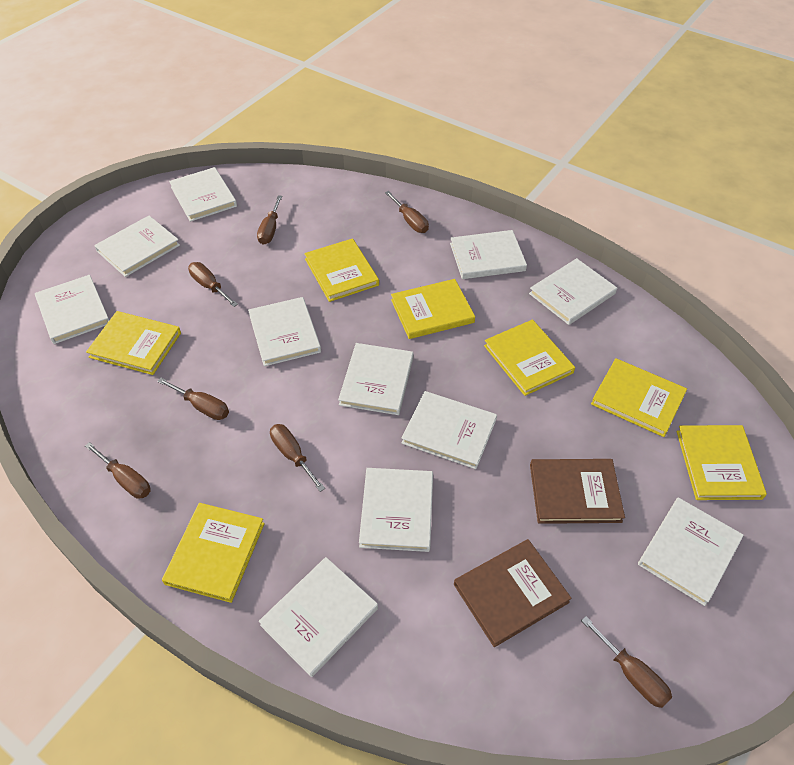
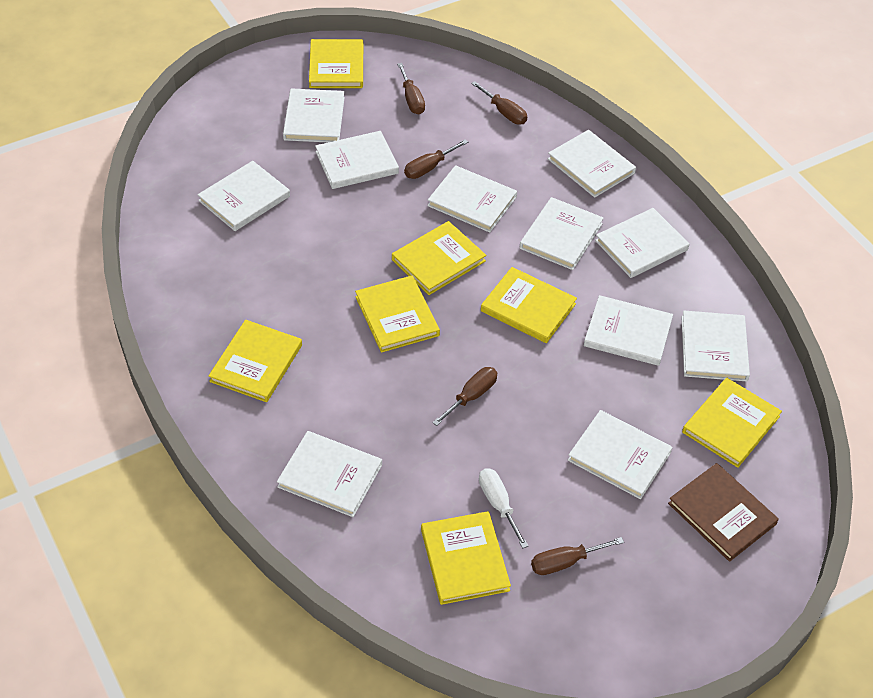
brown book: [454,539,572,647] [530,459,625,524] = 2 -> [668,463,779,562] = 1
brown screwdriver: [85,442,151,499] [157,378,229,420] [188,262,238,307] [257,195,282,245] [270,424,325,492] [385,191,429,233] [581,616,672,708] = 7 -> [397,63,425,115] [404,139,468,179] [432,367,497,426] [471,81,527,125] [531,537,624,575] = 5
white screwdriver: none = 0 -> [479,468,528,548] = 1

